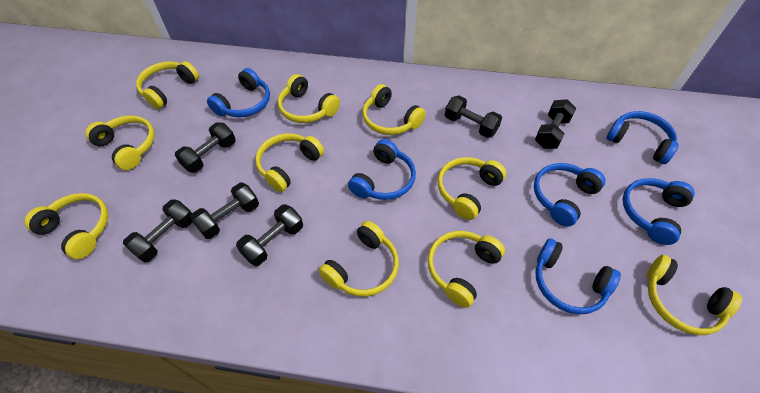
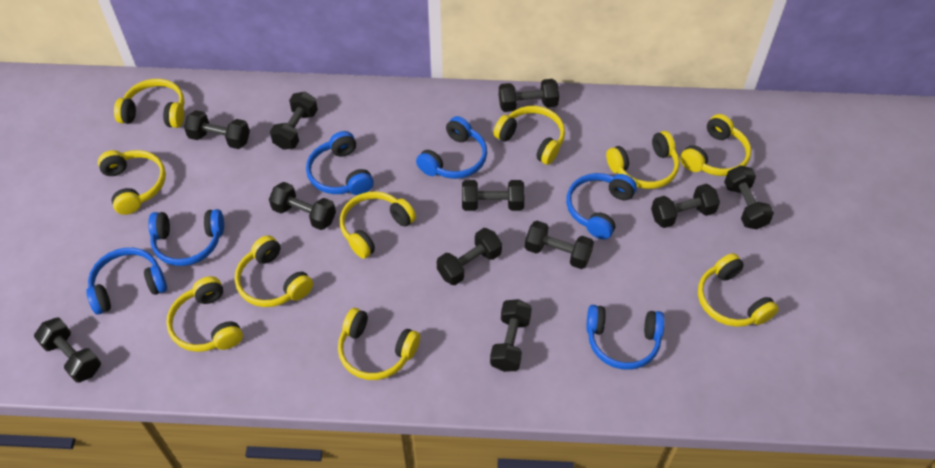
black dumbbell: [123,199,193,263] [175,122,236,173] [190,183,259,239] [236,205,303,266] [445,95,502,138] [535,99,576,149] = 6 -> [34,318,101,383] [184,110,250,149] [269,182,336,230] [270,92,318,150] [437,228,502,285] [462,180,525,211] [490,299,532,372] [499,79,559,112] [525,221,594,269] [651,184,720,228] [724,165,774,229] = 11

